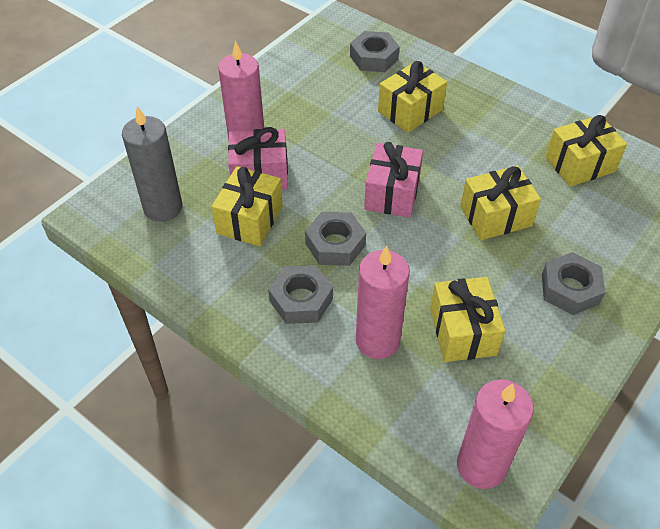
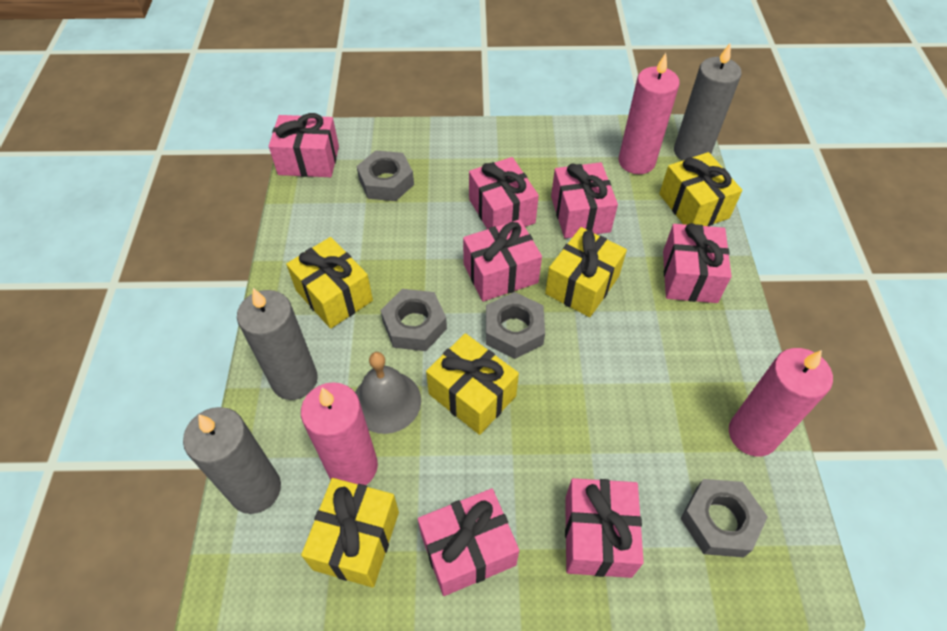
grey bell: none = 0 -> [355,352,421,434] = 1
grey candle: [122,106,182,222] = 1 -> [183,407,281,514] [237,288,318,400] [674,43,742,161] = 3
pink gift: [228,127,288,190] [364,142,423,218] = 2 -> [269,113,339,177] [418,489,519,596] [463,219,542,301] [469,157,539,229] [551,162,618,238] [565,478,644,578] [663,223,732,303] = 7

